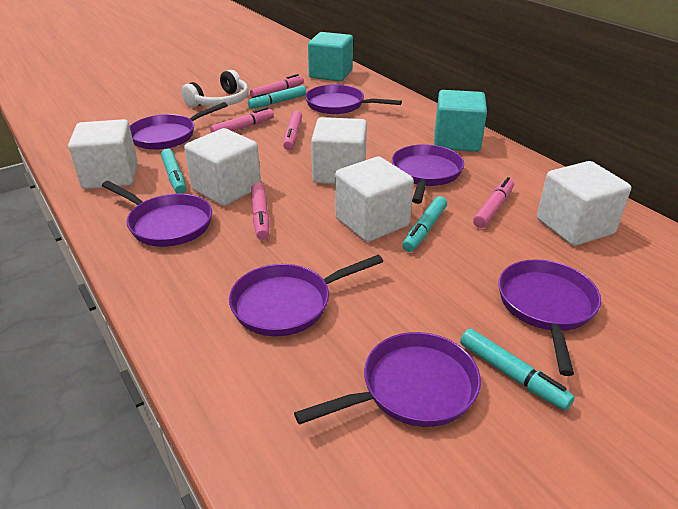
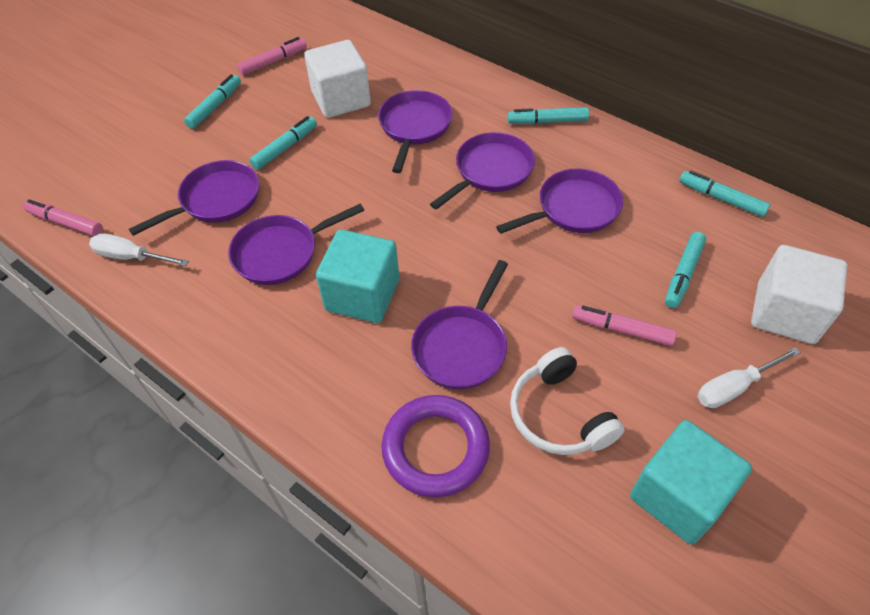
pink marker: [210,107,274,133] [250,74,304,98] [251,183,270,240] [283,110,302,150] [473,177,514,228] = 5 -> [23,199,103,236] [237,37,307,75] [572,305,677,346] = 3
purple pan: [102,181,212,247] [130,102,228,150] [229,255,383,336] [294,332,481,427] [305,85,402,114] [391,144,464,204] [498,259,601,376] = 7 -> [129,160,259,236] [228,204,364,285] [378,90,453,173] [411,260,508,389] [430,132,535,210] [496,168,623,234] = 6
purple ring: none = 0 -> [382,395,490,497] = 1
turquoise marker: [161,149,186,194] [248,85,306,109] [402,196,447,252] [460,329,575,411] = 4 -> [184,74,241,129] [249,116,317,170] [508,107,589,124] [665,232,706,308] [680,171,770,217] = 5
white cube: [68,119,138,189] [185,128,261,206] [311,117,367,184] [335,156,414,242] [537,161,631,246] = 5 -> [304,40,371,118] [751,245,847,344] = 2
white screwdriver: none = 0 -> [89,233,189,266] [697,347,801,408] = 2

